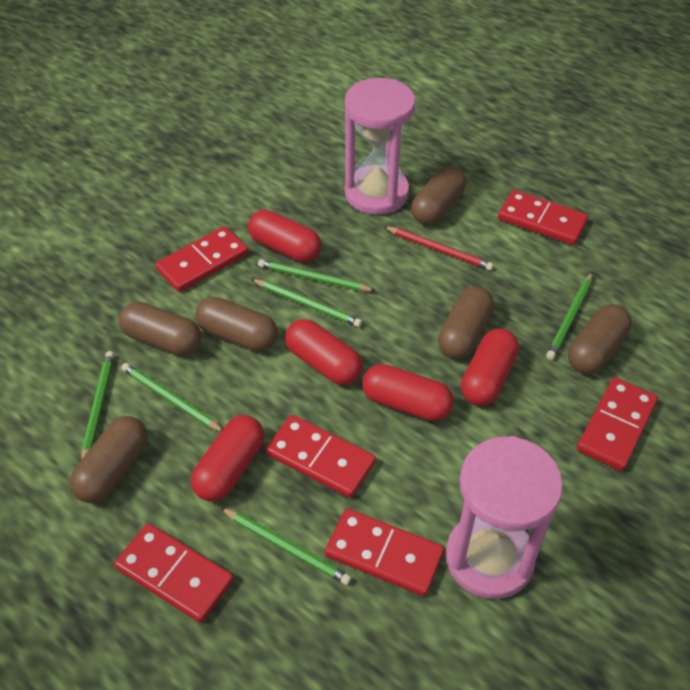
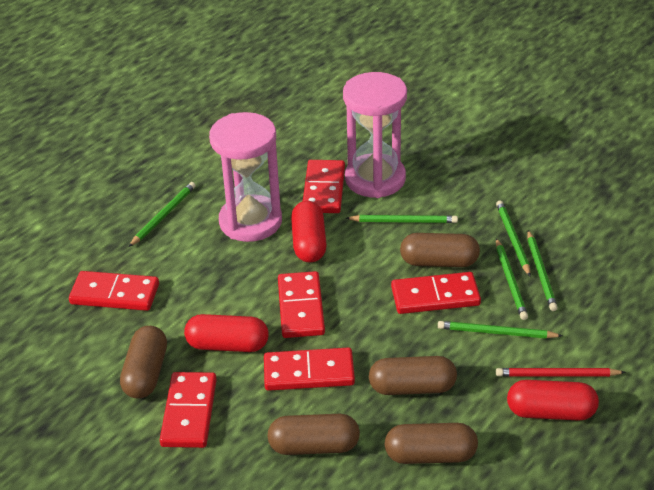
brown capsule: [70,416,147,503] [119,302,202,356] [195,297,278,351] [411,166,466,225] [438,286,494,359] [568,304,632,374] = 6 -> [120,326,167,399] [267,414,360,455] [369,356,457,395] [384,423,478,464] [400,233,480,267] = 5
red capsule: [191,415,264,502] [248,210,322,262] [285,319,363,385] [362,364,454,421] [461,329,519,406] = 5 -> [184,314,269,352] [291,201,327,262] [507,380,599,421] = 3

